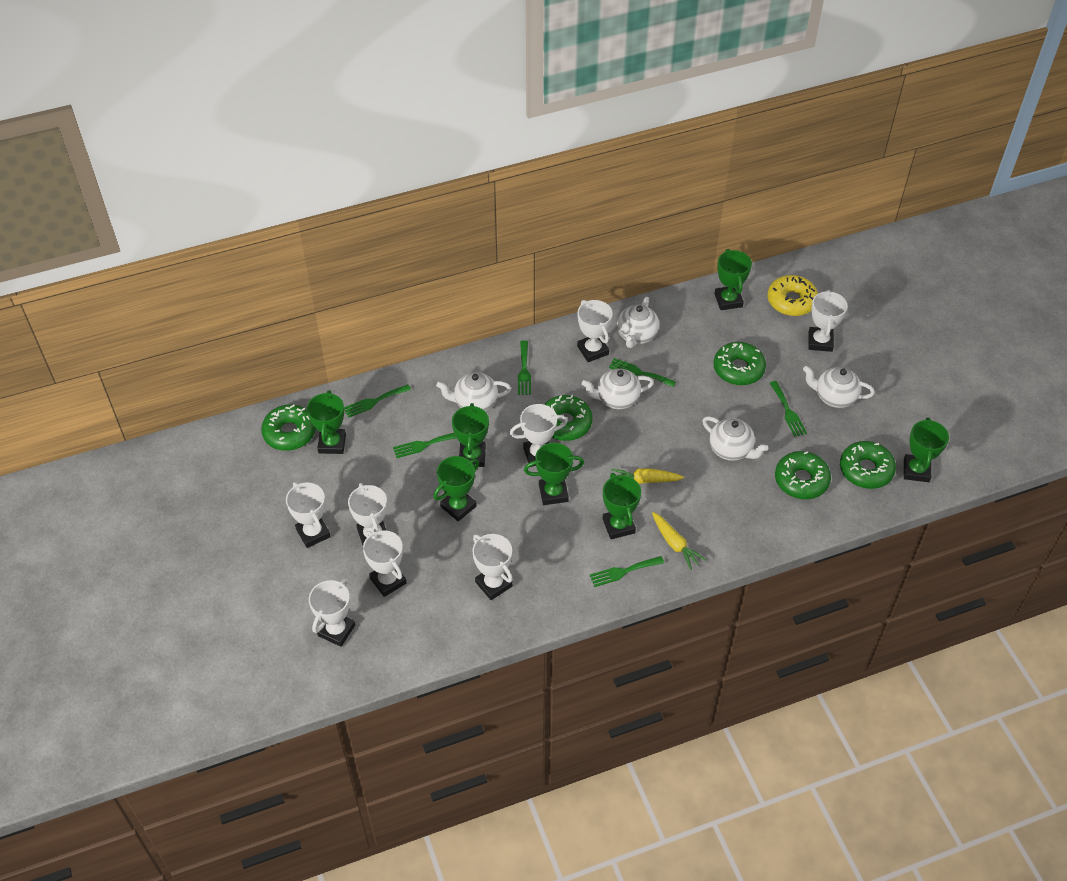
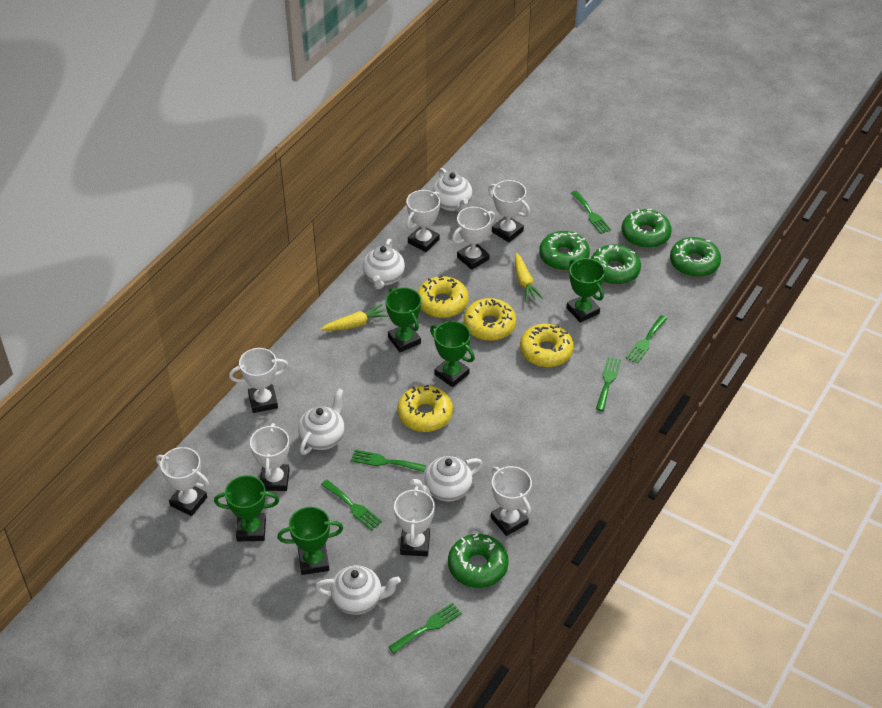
green trophy: [307,390,346,454] [433,456,479,521] [452,403,489,467] [524,443,584,505] [603,473,641,539] [714,249,752,310] [904,417,949,482] = 7 -> [214,475,279,541] [277,507,343,575] [385,287,421,352] [430,321,475,387] [567,258,605,323] = 5
yellow donut: [767,275,818,316] = 1 -> [397,385,453,432] [418,275,468,318] [464,298,516,341] [520,324,574,367] = 4

